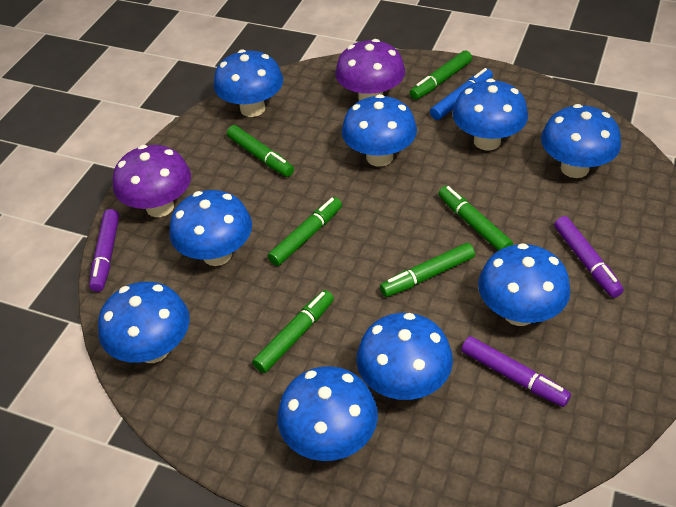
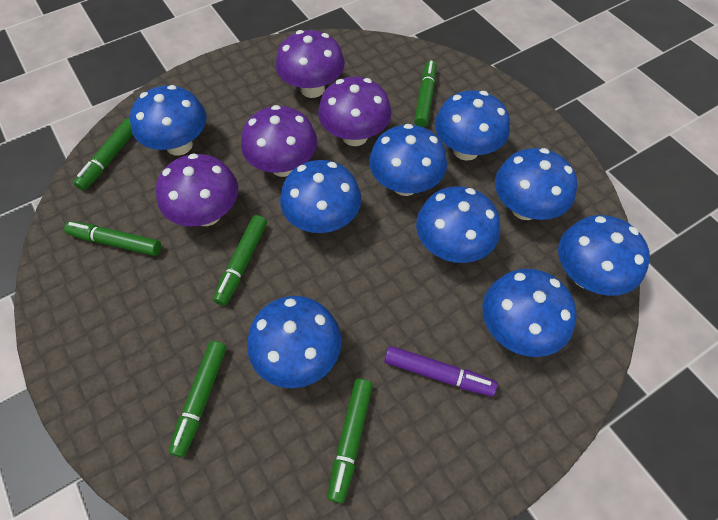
blue marker: [430,68,493,120] = 1 -> none = 0
purple marker: [89,209,119,292] [462,336,571,407] [554,216,624,298] = 3 -> [384,346,497,397] = 1
purple mushroom: [113,145,191,217] [335,39,405,101] = 2 -> [156,153,238,226] [241,105,317,177] [276,30,345,98] [318,77,392,146] = 4

